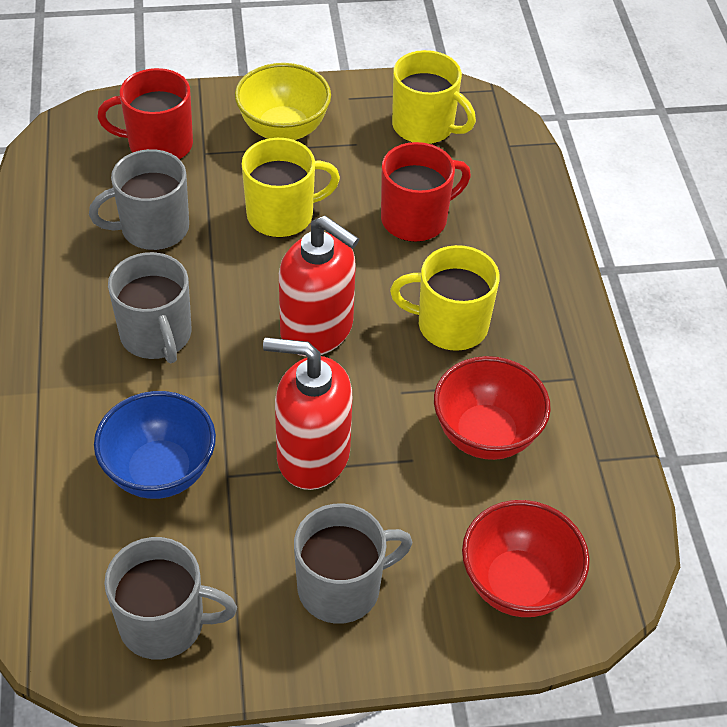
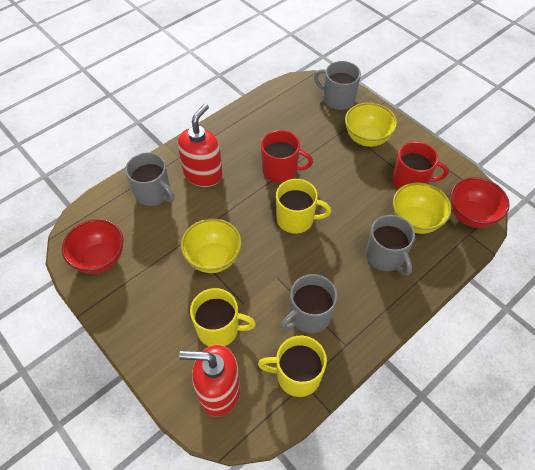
blue bowl: [94,391,216,499] = 1 -> none = 0
yellow bowl: [235,63,331,140] = 1 -> [181,218,242,273] [345,103,397,147] [393,183,451,234] = 3

